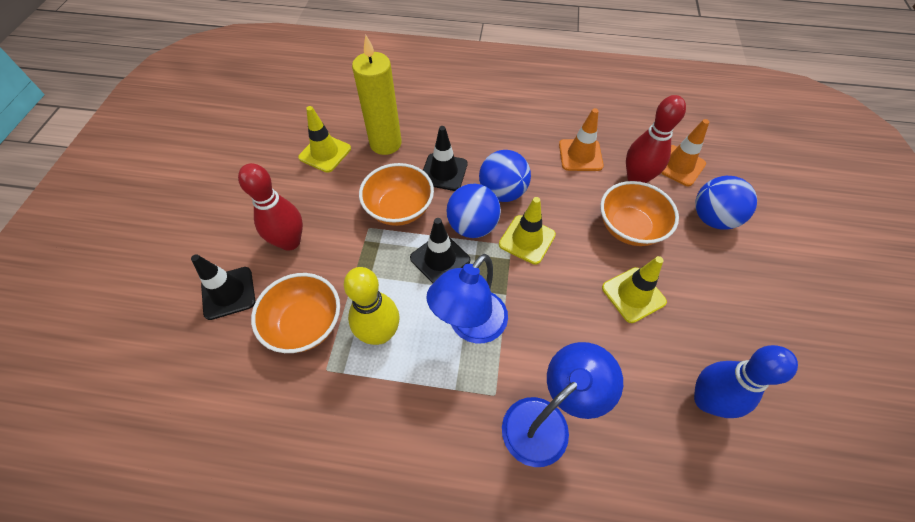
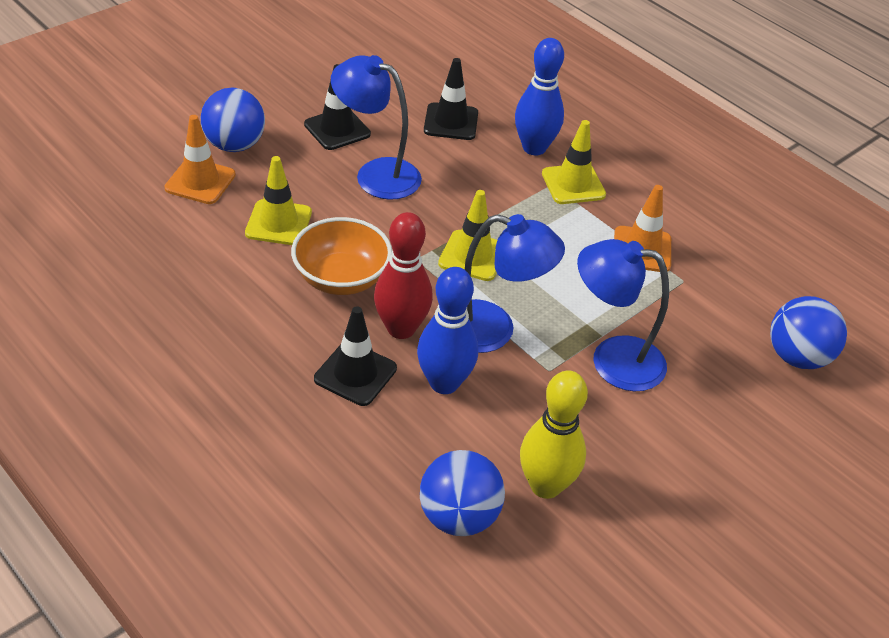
blue bowling pin: [694,345,798,418] = 1 -> [417,267,478,394] [515,38,564,155] = 2
blue lamp: [426,254,508,343] [502,342,623,467] = 2 -> [331,55,422,200] [465,214,565,353] [577,239,669,391] = 3
orange bowl: [251,273,340,353] [359,163,434,226] [600,181,679,246] = 3 -> [291,217,392,295] = 1
red bowling pin: [238,163,303,251] [626,95,686,183] = 2 -> [374,212,433,339] = 1
yellow candle: [352,35,402,155] = 1 -> none = 0

